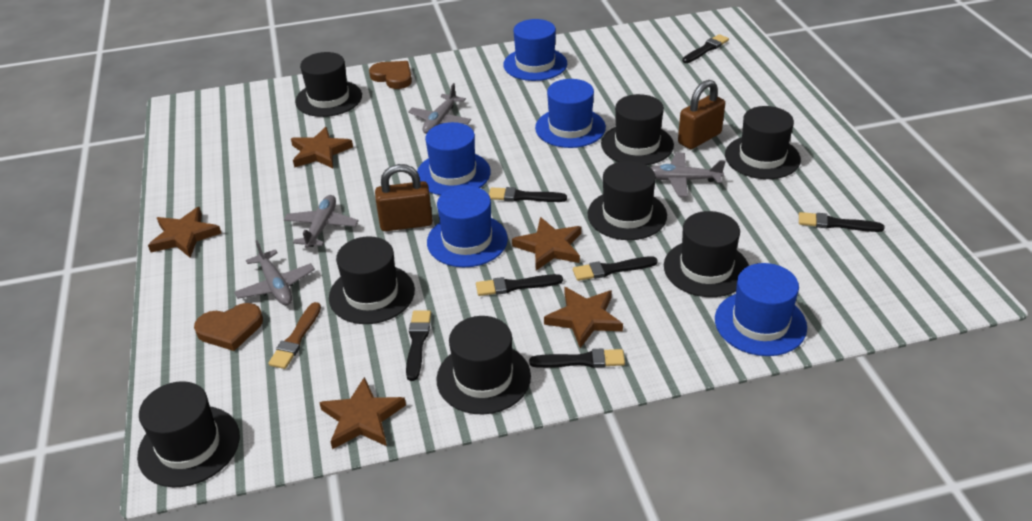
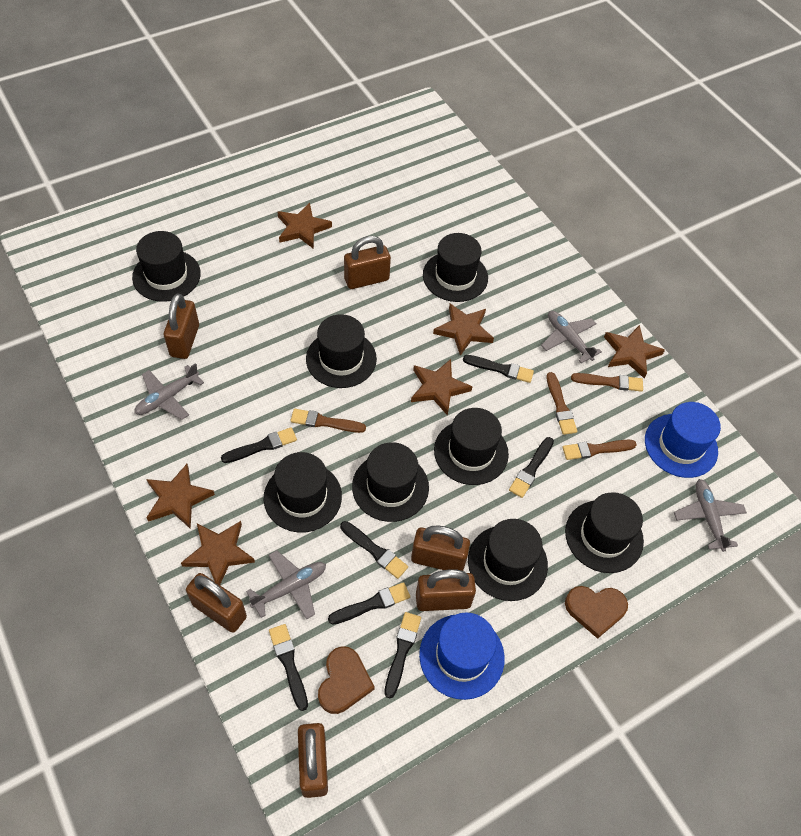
blue hat: [417,122,491,195] [427,186,508,267] [503,19,567,81] [535,79,606,148] [715,263,807,356] = 5 -> [419,612,505,700] [645,402,721,478] = 2
brown brush: [268,302,321,369] = 1 -> [290,409,366,433] [546,372,577,435] [562,440,637,460] [571,373,643,392] = 4
brown padlock: [375,164,433,231] [678,80,725,149] = 2 -> [164,293,199,359] [186,573,247,633] [298,723,328,798] [344,236,391,289] [411,525,470,571] [416,569,476,611] = 6
brown star: [148,207,222,258] [291,127,353,168] [319,377,406,449] [512,217,581,271] [544,287,623,348] = 5 -> [146,464,215,529] [181,521,255,585] [278,203,332,249] [411,359,473,416] [433,304,494,356] [604,325,665,379] = 6

